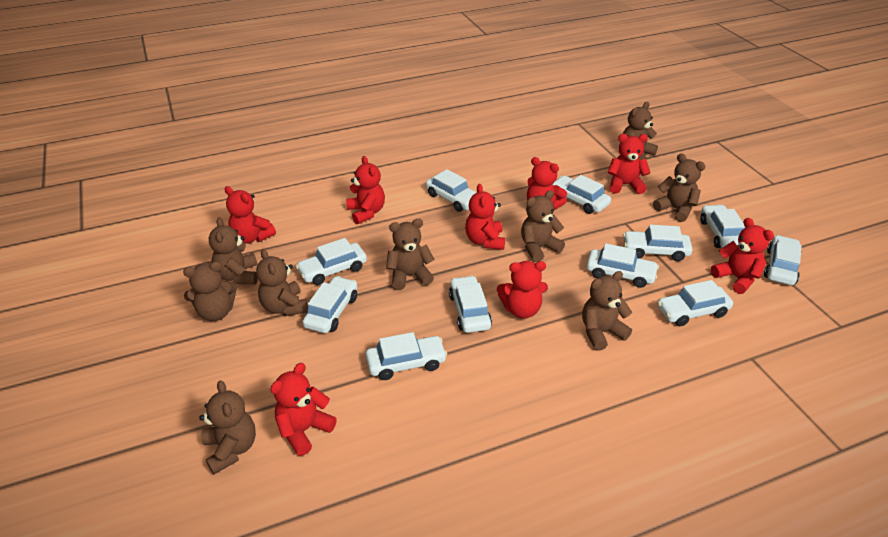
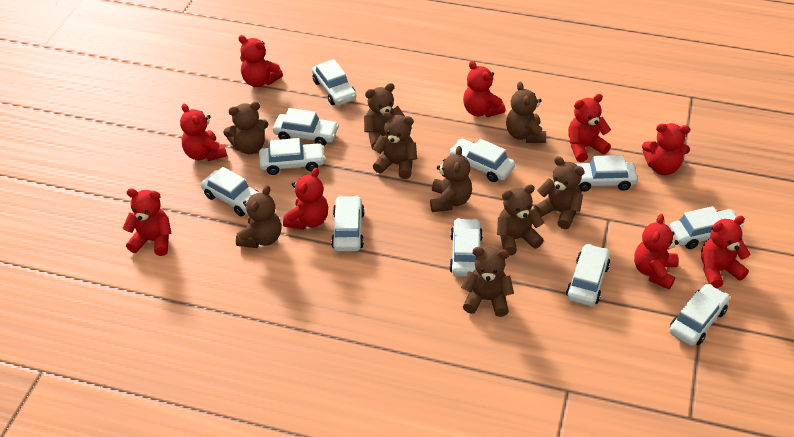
red teddy bear: [225,186,276,244] [270,363,337,456] [346,156,385,224] [465,184,505,250] [497,261,548,319] [527,157,567,210] [608,134,651,194] [711,218,774,294] = 8 -> [123,188,172,256] [180,104,227,161] [238,35,283,87] [283,168,328,230] [463,61,505,117] [568,94,611,162] [634,214,679,289] [642,123,690,175] [701,216,750,288] = 9

